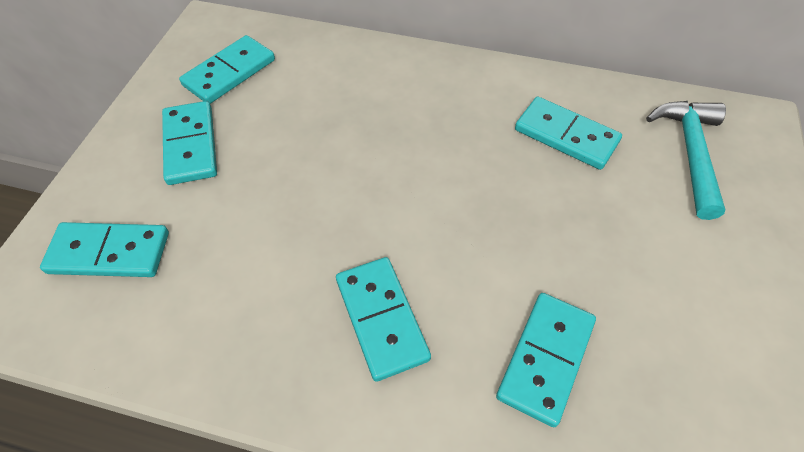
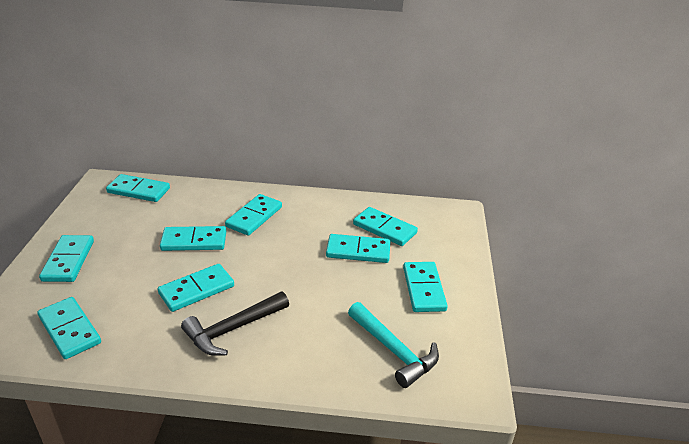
black hammer: none = 0 -> [181,292,289,356] = 1
turquoise domino: [40,222,169,277] [162,101,217,185] [179,35,275,104] [336,257,431,382] [496,293,596,427] [515,97,622,170] = 6 -> [37,297,101,359] [39,235,94,282] [106,174,170,202] [158,264,234,312] [160,226,226,251] [225,194,282,236] [326,234,391,263] [353,207,418,246] [403,262,448,312] = 9

